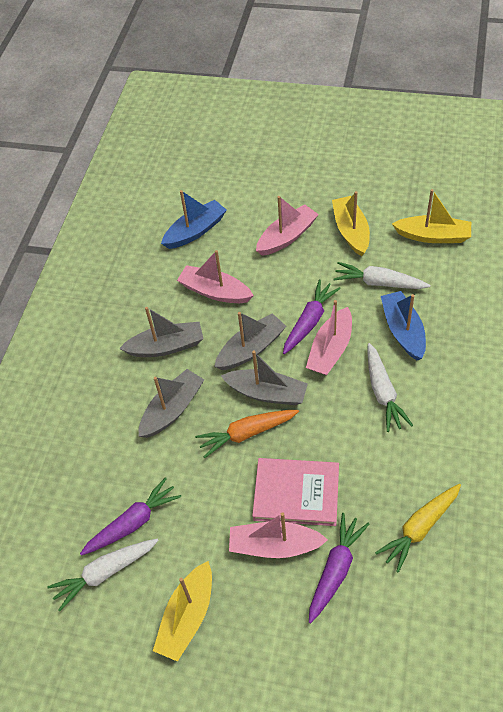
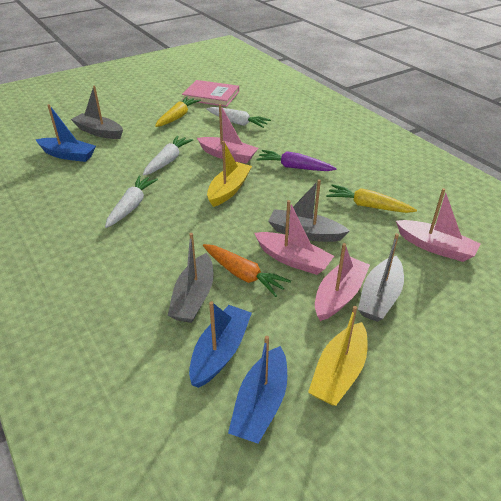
blue boat: [161,190,227,249] [381,291,426,360] = 2 -> [35,104,96,162] [189,301,252,388] [228,336,287,444] = 3
purple carrot: [80,477,181,556] [283,279,341,354] [309,513,369,623] = 3 -> [256,150,337,171] = 1
yellow boat: [153,561,212,662] [332,191,370,256] [392,189,471,243] = 3 -> [207,141,252,207] [308,306,367,406] = 2
yellow carrot: [375,484,461,573] = 1 -> [155,97,201,127] [326,184,417,213] = 2

